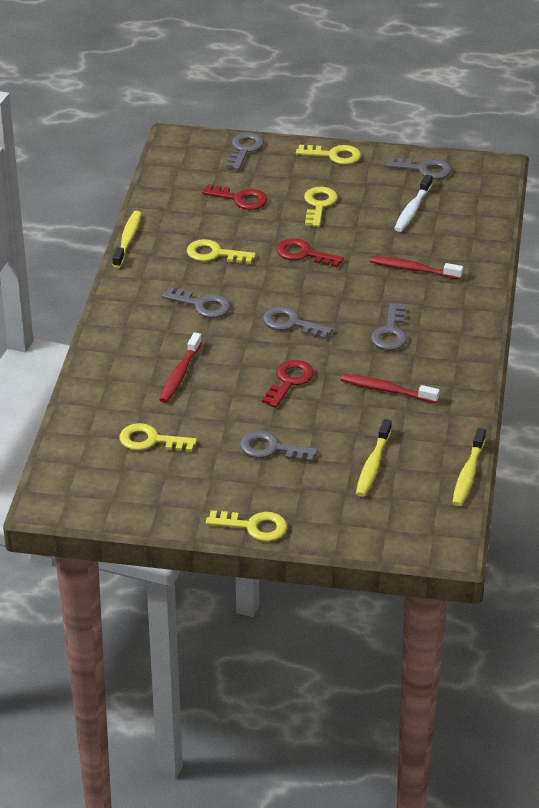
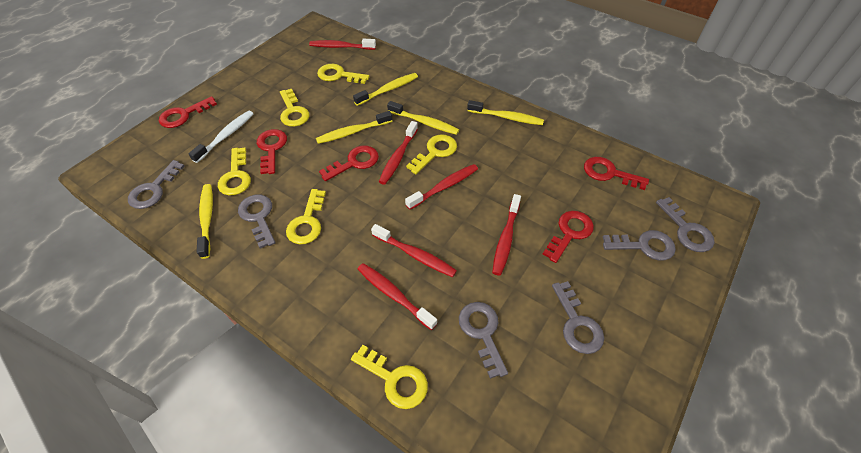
red key: [202,184,267,210] [262,360,314,408] [276,238,344,267] = 3 -> [159,96,217,128] [257,129,287,174] [319,146,379,181] [543,211,594,263] [584,157,649,190] = 5
red toothbrush: [159,332,202,403] [341,374,440,403] [370,256,463,280] = 3 -> [309,39,376,50] [358,263,437,330] [371,224,457,277] [379,121,418,185] [405,164,478,210] [492,194,521,276] = 6
yellow key: [119,423,197,452] [187,239,256,264] [206,510,287,542] [296,145,361,165] [304,187,338,227] = 5 -> [218,147,251,195] [280,89,309,127] [286,189,326,244] [317,64,370,84] [351,345,428,409] [406,134,457,174] = 6
yellow toothbrush: [112,211,141,268] [356,419,392,497] [452,428,486,506] = 3 -> [197,184,213,259] [316,111,392,144] [353,73,418,106] [387,101,459,135] [467,100,544,125] = 5

